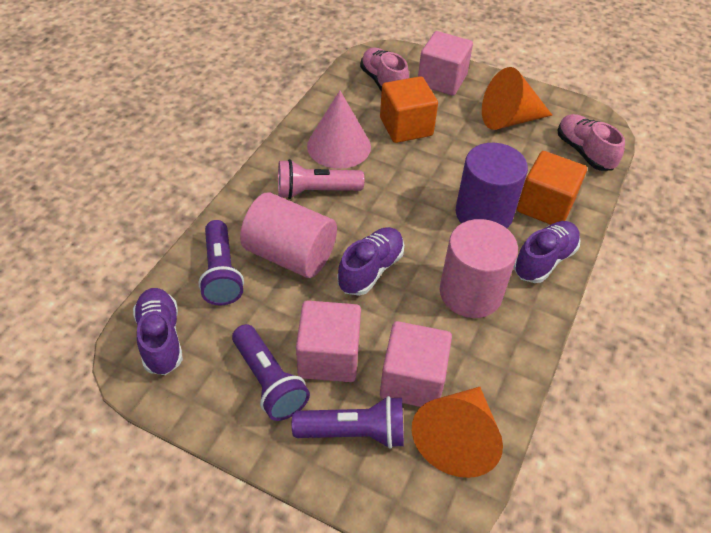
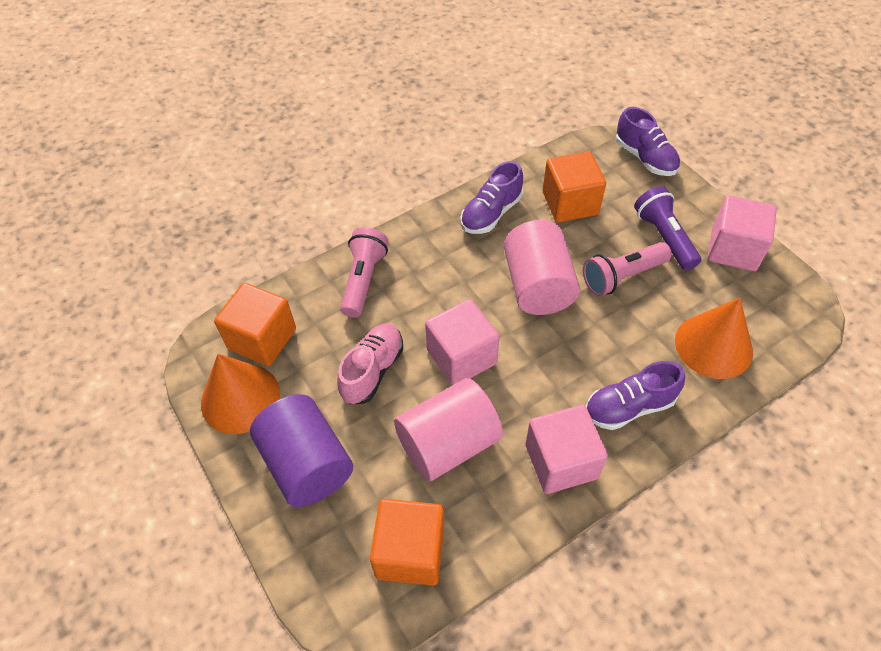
orange cube: [380,76,438,143] [517,151,587,225] = 2 -> [214,283,296,366] [370,499,444,586] [543,151,606,222] = 3
pink cone: [307,91,371,169] = 1 -> none = 0
pink flashlight: [278,159,364,199] = 1 -> [340,227,388,318] [583,242,672,296] = 2
pink shoe: [360,47,409,92] [558,114,625,171] = 2 -> [337,323,403,404] = 1
purple flashlight: [198,220,244,306] [232,324,310,421] [292,396,404,449] = 3 -> [634,186,701,270] = 1

